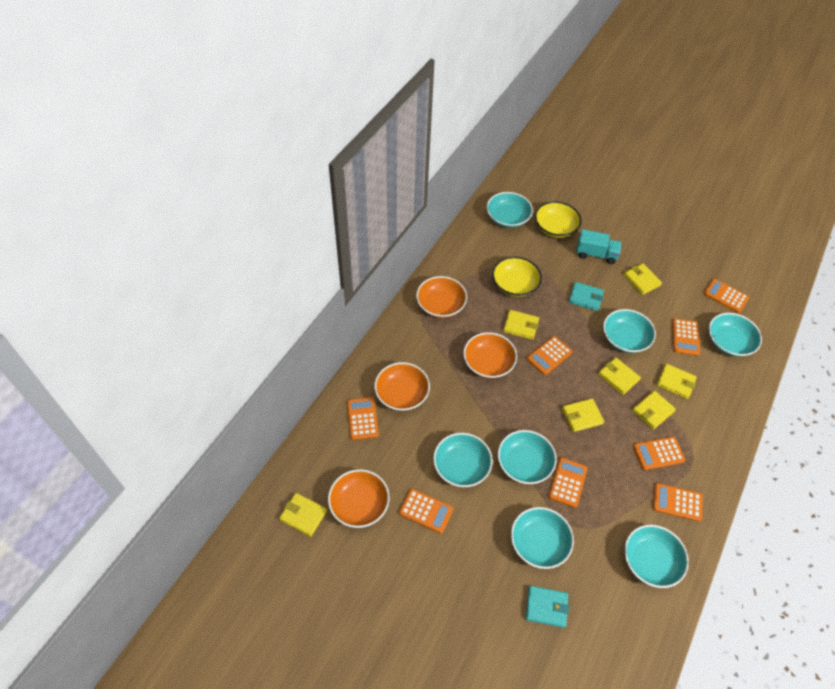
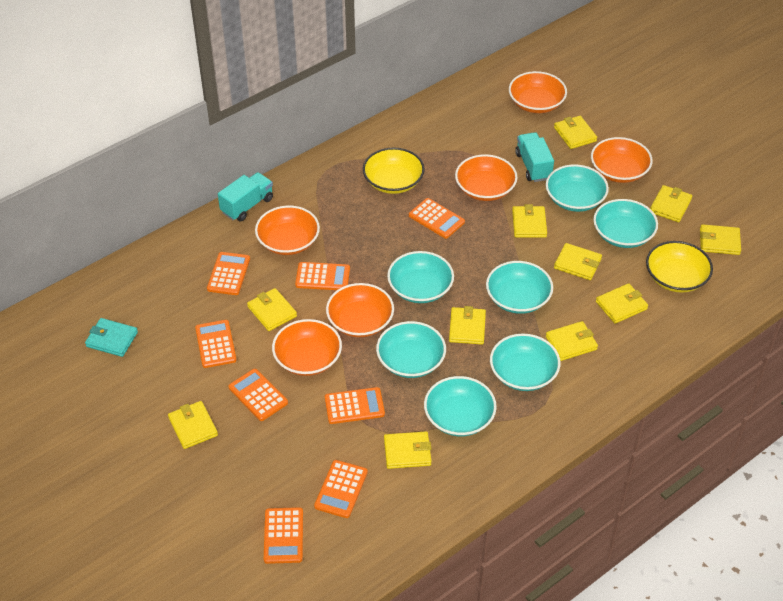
orange bowl: [328,469,390,528] [374,362,430,411] [416,276,467,318] [463,332,517,378] = 4 -> [255,206,320,255] [272,319,342,376] [326,283,394,337] [455,154,518,201] [509,71,567,113] [591,137,653,183] = 6
turquoise truck: [576,229,622,264] = 1 -> [218,172,273,222] [515,132,554,182] = 2
turquoise wallet: [526,586,569,628] [569,282,604,311] = 2 -> [85,318,138,357] = 1
yellow wallet: [279,493,327,537] [503,310,539,340] [562,398,604,432] [598,357,641,395] [624,264,662,295] [632,391,676,430] [657,364,697,399] = 7 -> [168,401,218,449] [247,288,297,331] [384,432,431,469] [449,306,486,344] [512,204,547,238] [546,321,598,361] [554,116,597,149] [554,243,602,280] [596,283,648,324] [650,185,692,222] [700,224,741,255] = 11

